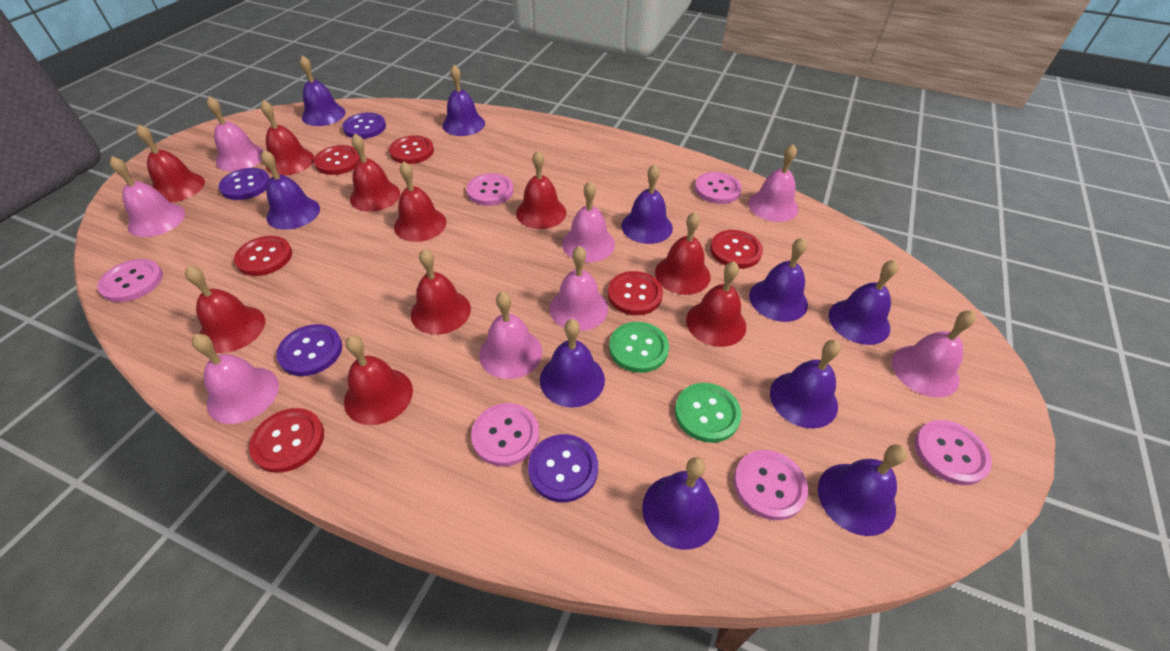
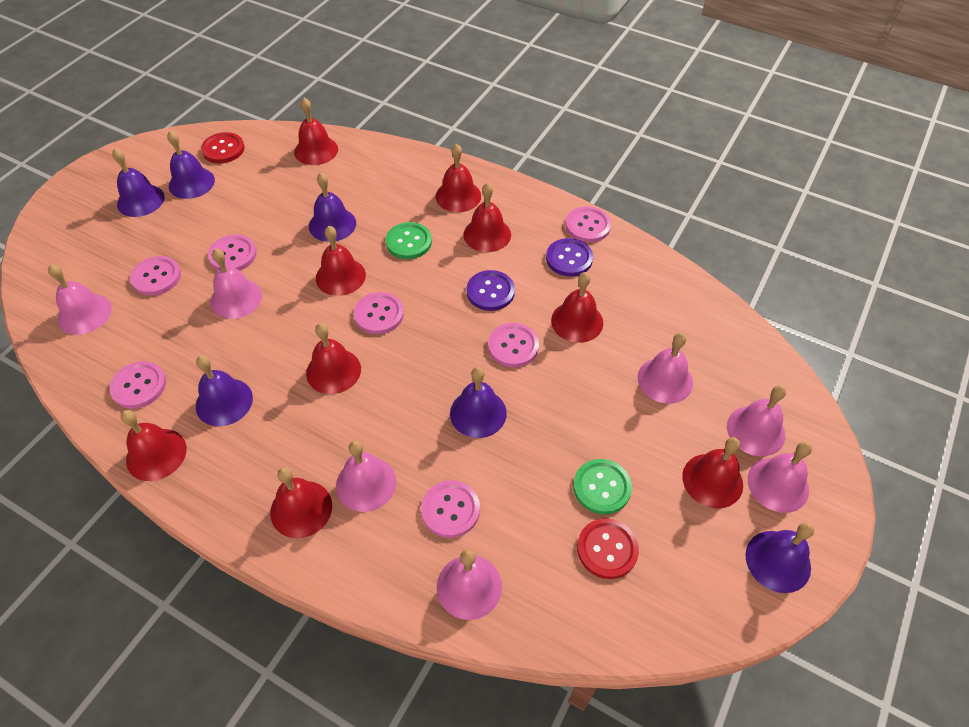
pink bell: [110,156,185,237] [192,334,279,424] [207,96,263,172] [479,291,542,379] [549,246,608,331] [562,181,615,262] [748,144,798,222] [892,310,976,398] = 8 -> [48,264,112,335] [210,248,262,319] [336,441,396,512] [437,550,502,620] [638,333,693,404] [727,385,786,456] [748,442,812,513] = 7
pink button: [97,259,163,302] [467,173,514,206] [471,403,539,467] [695,172,742,204] [734,450,808,520] [915,420,992,485] = 6 -> [109,361,166,409] [130,256,181,296] [208,234,257,271] [354,292,404,334] [421,480,480,538] [488,323,539,367] [566,207,611,243] = 7
purple bell: [261,150,320,230] [300,55,345,126] [442,65,485,136] [540,319,605,407] [621,164,673,244] [642,457,719,550] [749,238,808,322] [770,340,841,429] [818,444,907,536] [829,260,898,345] = 10 -> [112,148,165,217] [167,131,215,199] [196,355,253,426] [309,173,356,242] [450,367,507,438] [745,522,814,593] = 6
purple button: [219,168,270,200] [277,324,342,376] [342,113,386,139] [528,434,598,502] = 4 -> [467,270,515,311] [546,238,593,277] = 2
red bell: [136,124,205,202] [185,266,265,353] [261,100,314,175] [344,336,413,425] [350,134,400,212] [394,162,446,242] [411,249,471,335] [516,150,566,229] [655,212,710,295] [686,261,746,347] = 10 -> [121,410,187,481] [270,467,332,538] [294,98,338,165] [306,323,361,394] [316,226,366,296] [435,144,481,212] [463,183,511,252] [551,272,603,343] [682,437,743,508] = 9
red button: [234,236,292,276] [249,408,324,473] [314,145,360,175] [389,135,434,164] [608,271,663,315] [710,230,763,269] = 6 -> [201,132,245,163] [577,518,639,579] = 2

